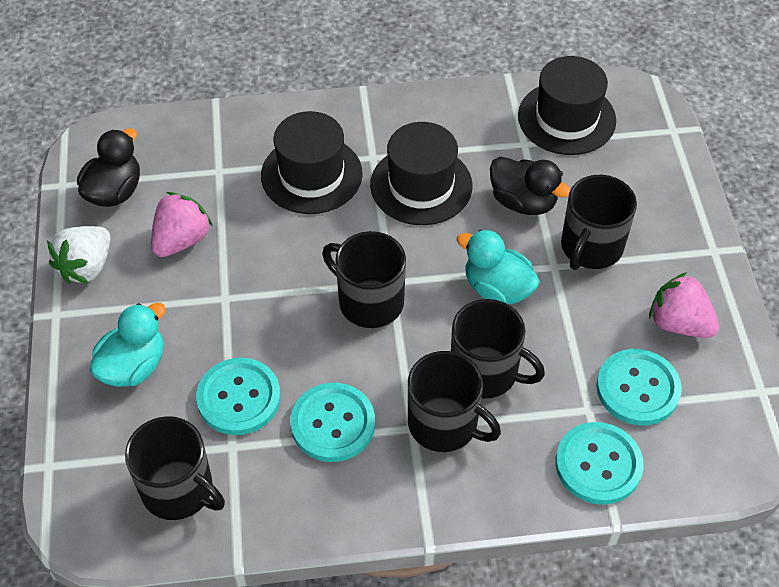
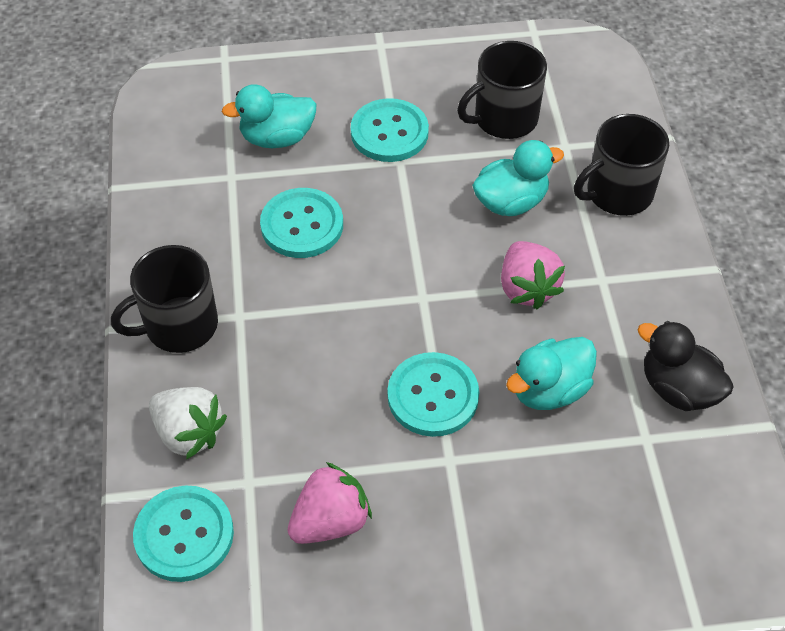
black duck: [77,128,140,207] [490,156,571,215] = 2 -> [638,321,734,411] = 1
black hat: [261,111,363,214] [370,122,472,225] [518,56,616,155] = 3 -> none = 0
black mug: [125,416,225,520] [322,231,406,328] [408,351,501,452] [451,299,545,398] [561,175,637,270] = 5 -> [111,245,218,353] [457,41,547,139] [574,114,669,216] = 3
turquoise duck: [90,303,166,387] [457,230,540,304] = 2 -> [222,84,317,148] [472,140,564,216] [506,337,597,410] = 3

